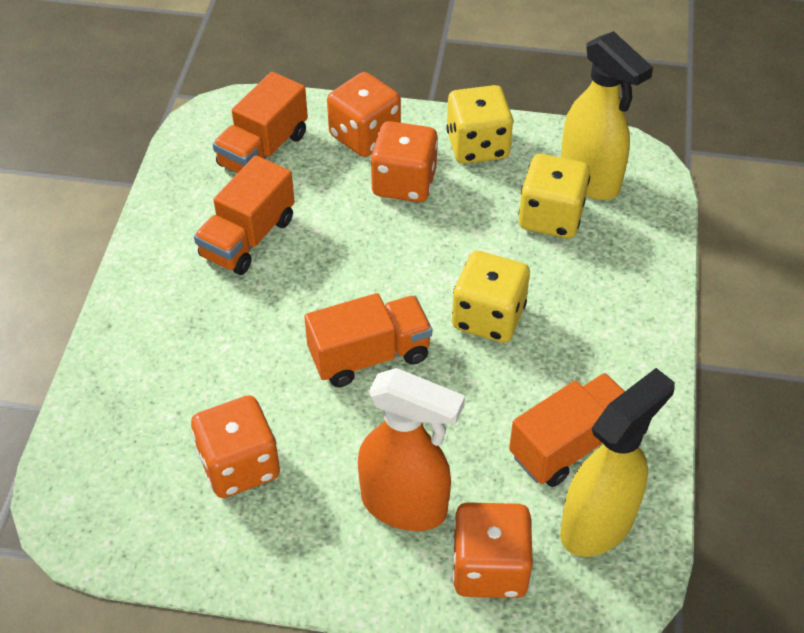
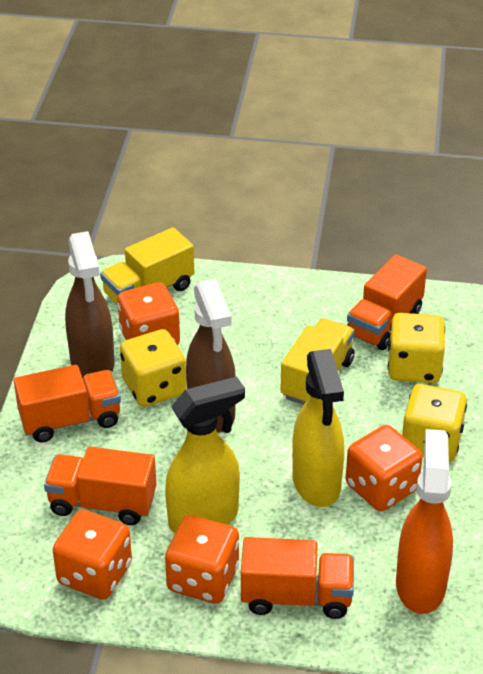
brown spray bottle: none = 0 -> [65,231,114,378] [186,278,236,433] = 2
yellow truck: none = 0 -> [100,227,194,305] [280,318,355,405] = 2

